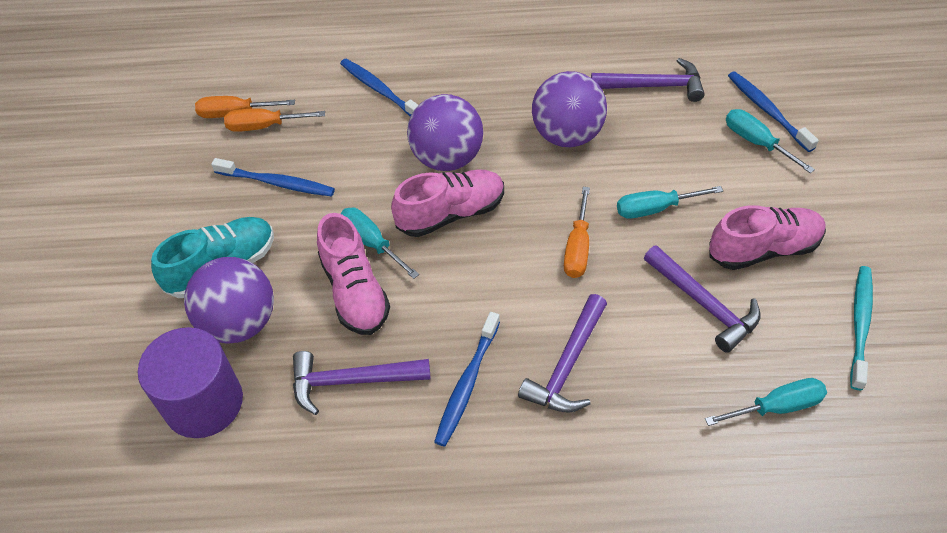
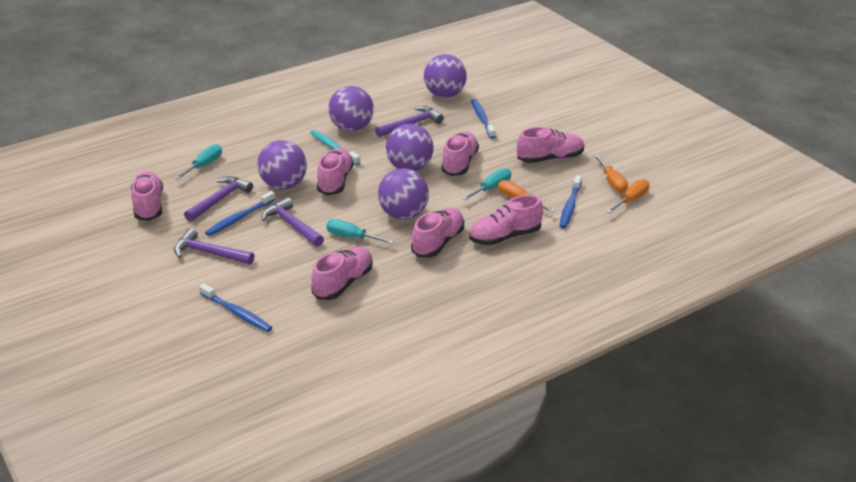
pink shoe: [317,213,390,335] [391,169,504,237] [709,205,826,270] = 3 -> [131,171,163,221] [311,246,373,300] [317,148,354,195] [411,208,464,257] [441,131,479,176] [469,195,543,245] [517,127,584,163] = 7
purple ball: [184,257,274,344] [407,94,483,171] [532,71,607,147] = 3 -> [257,140,307,189] [328,86,374,131] [378,169,429,220] [386,124,434,171] [424,54,467,98] = 5
purple cylinder: [138,327,243,438] = 1 -> none = 0
turquoise screwdriver: [340,208,419,279] [617,186,723,219] [705,378,827,426] [726,109,815,173] = 4 -> [175,144,222,179] [326,219,394,244] [462,168,511,200] = 3
turquoise shoe: [151,217,274,298] = 1 -> none = 0

